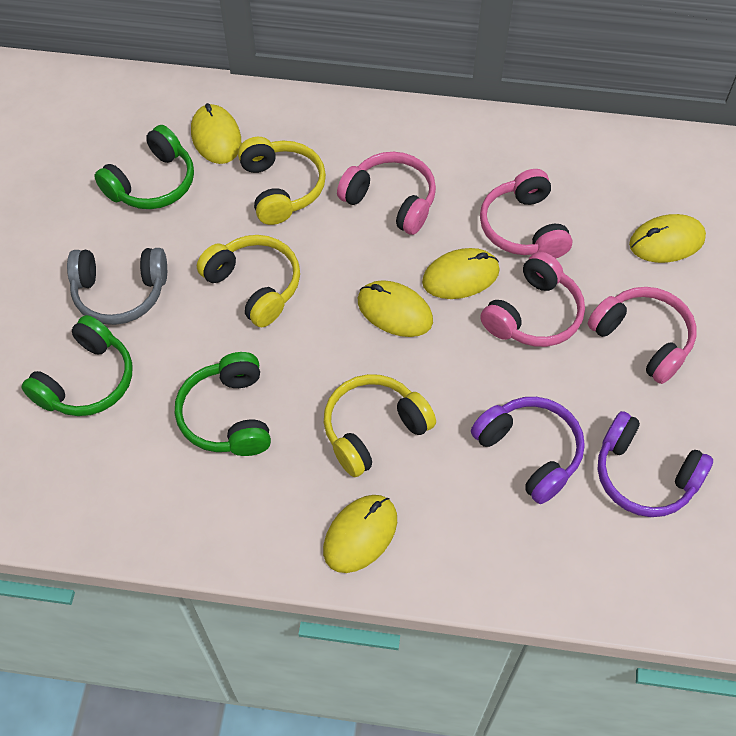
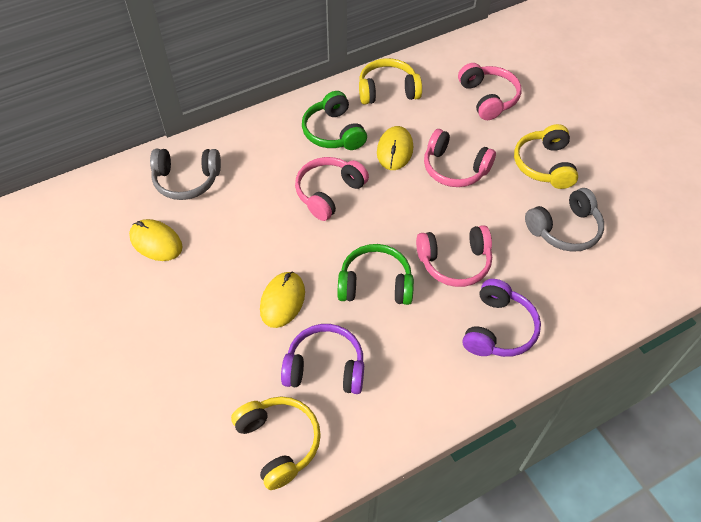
green headphones: [21,315,132,416] [94,125,194,209] [175,352,271,456] = 3 -> [302,91,367,150] [337,244,414,305] = 2
grey headphones: [67,248,167,325] = 1 -> [150,149,221,200] [525,188,604,252] = 2
yellow mouse: [191,103,241,164] [323,495,397,573] [358,280,433,337] [422,248,500,299] [629,214,706,263] = 5 -> [129,219,182,261] [260,271,305,328] [377,126,413,170] = 3

